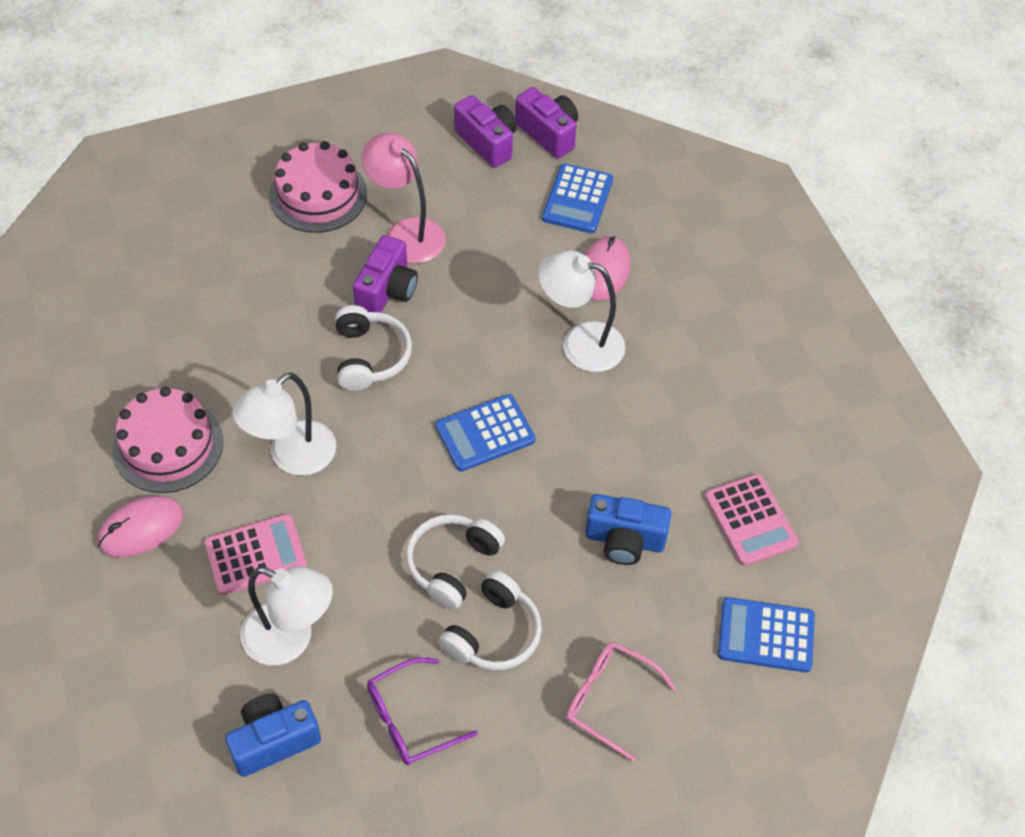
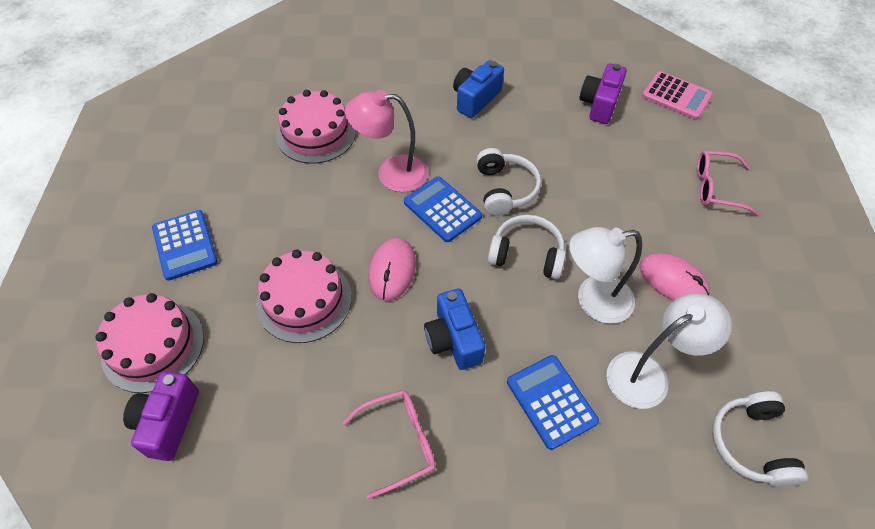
pink cake: [113,387,223,493] [269,141,367,233] = 2 -> [95,293,204,393] [256,249,352,343] [276,90,356,164] = 3
pink calculator: [205,514,307,595] [705,474,799,566] = 2 -> [642,71,713,120] = 1
pink glasses: [566,642,676,762] = 1 -> [343,390,436,499] [697,150,759,216] = 2
purple camera: [353,235,418,313] [454,95,517,168] [515,87,578,158] = 3 -> [123,371,199,461] [579,64,627,124] = 2
purple glasses: [367,658,478,765] = 1 -> none = 0
white lamp: [232,372,336,476] [240,566,333,665] [539,250,625,372] = 3 -> [569,227,642,324] [607,293,732,409] = 2

